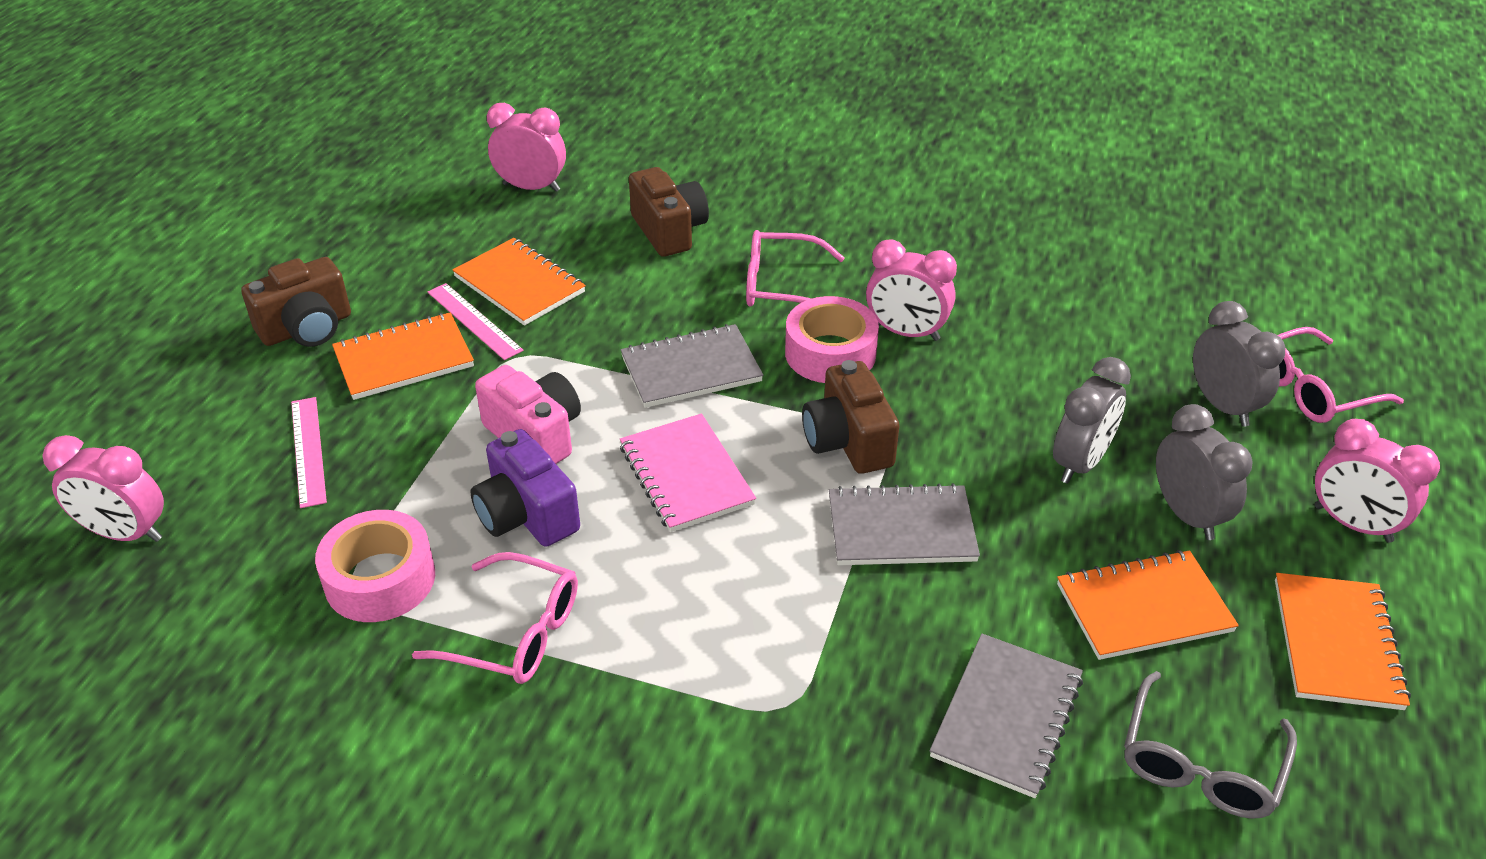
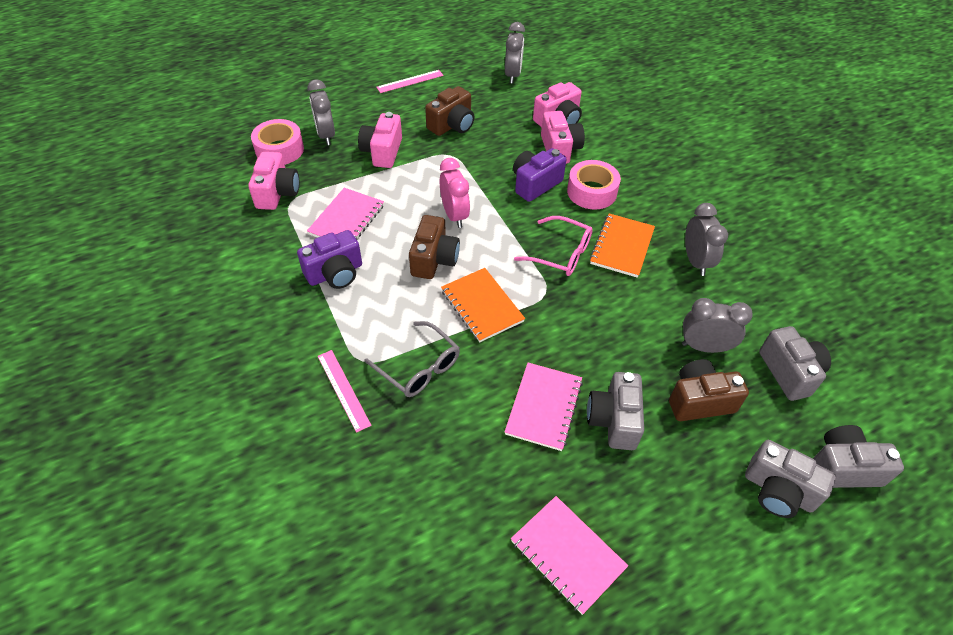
grey camera: none = 0 -> [587,372,644,450] [745,440,836,518] [759,326,831,401] [813,425,904,488] = 4
grey clock: [1053,357,1131,484] [1156,404,1253,540] [1193,301,1285,427] = 3 -> [307,80,335,145] [505,22,525,83] [682,298,753,353] [685,203,728,276] = 4
grey notebook: [621,324,763,408] [829,483,980,565] [930,634,1083,798] = 3 -> none = 0
orange notebook: [332,312,474,400] [452,238,586,326] [1057,550,1239,660] [1275,573,1411,710] = 4 -> [441,268,525,342] [590,214,655,278] = 2
pink camera: [475,365,581,464] = 1 -> [248,152,299,210] [358,112,402,168] [533,82,582,127] [541,111,585,164] = 4
pink clock: [42,435,164,542] [487,103,566,192] [866,239,957,341] [1315,419,1440,543] = 4 -> [440,158,470,228] = 1
pink glasses: [412,552,578,684] [746,230,845,307] [1278,327,1404,423] = 3 -> [514,216,593,276] = 1
pink notebook: [620,413,756,532] = 1 -> [307,188,384,239] [505,363,583,451] [511,496,628,615] = 3
purple camera: [470,429,580,547] = 1 -> [297,230,362,289] [513,148,567,202] = 2

